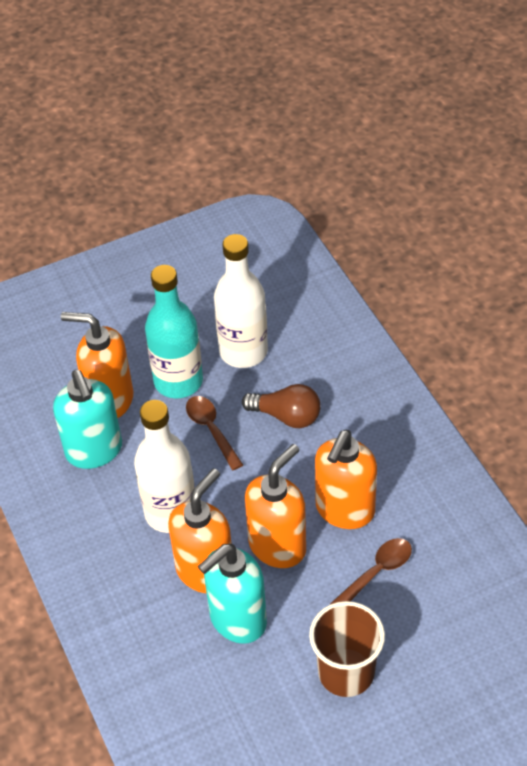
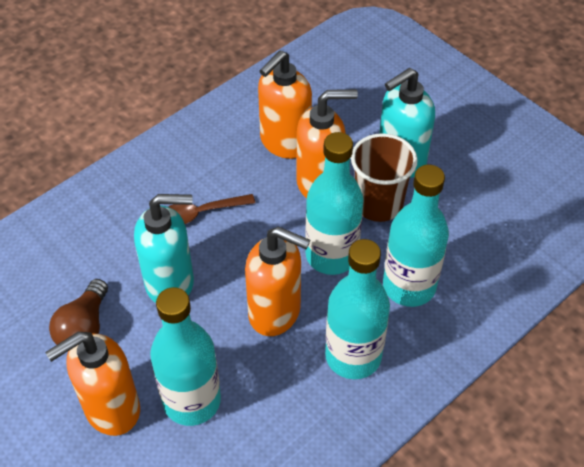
brown spoon: [186,396,243,470] [330,538,412,604] = 2 -> [168,194,255,224] = 1
turquoise bottle: [145,265,203,398] = 1 -> [150,287,221,426] [305,132,364,275] [325,239,390,379] [383,165,449,307] = 4
white bottle: [134,400,195,533] [214,234,268,368] = 2 -> none = 0

